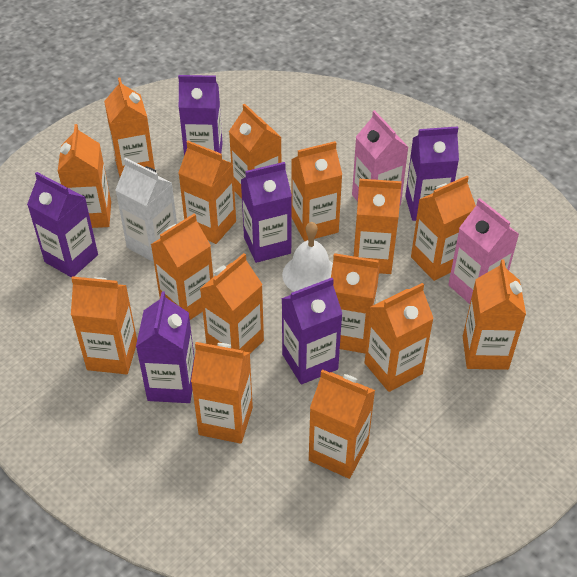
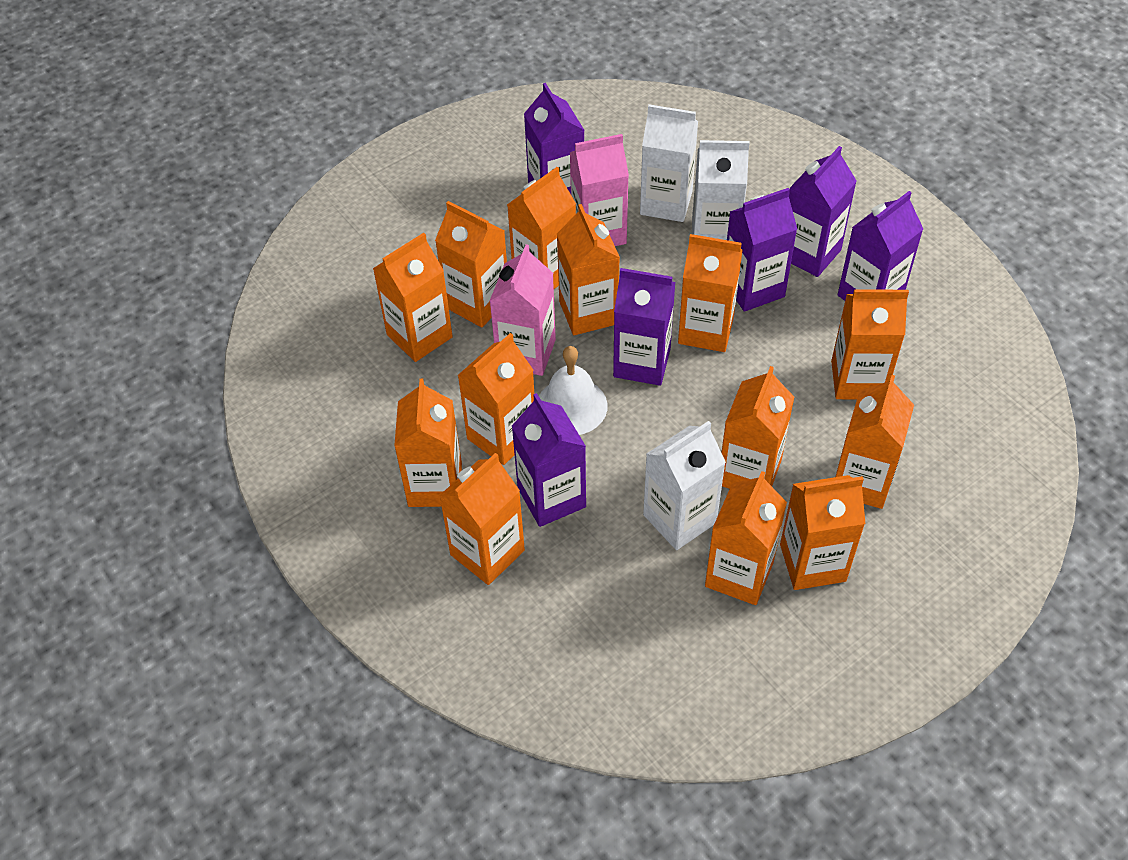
orange carton: [58,124,111,228] [71,276,137,374] [104,78,155,177] [151,214,213,320] [178,141,236,244] [191,342,253,444] [200,253,264,353] [229,104,282,198] [291,141,342,241] [309,369,375,479] [331,253,380,353] [354,179,402,274] [365,283,434,392] [411,176,476,281] [463,260,526,370] = 15 -> [373,233,453,362] [394,379,462,507] [435,201,507,327] [439,453,525,585] [457,333,534,465] [507,167,576,289] [557,204,620,335] [678,234,743,352] [705,471,787,605] [721,366,794,489] [780,475,866,590] [831,289,909,399] [835,375,914,509] = 13
white carton: [115,158,177,262] = 1 -> [640,104,698,222] [643,421,726,550] [692,140,749,240] = 3

